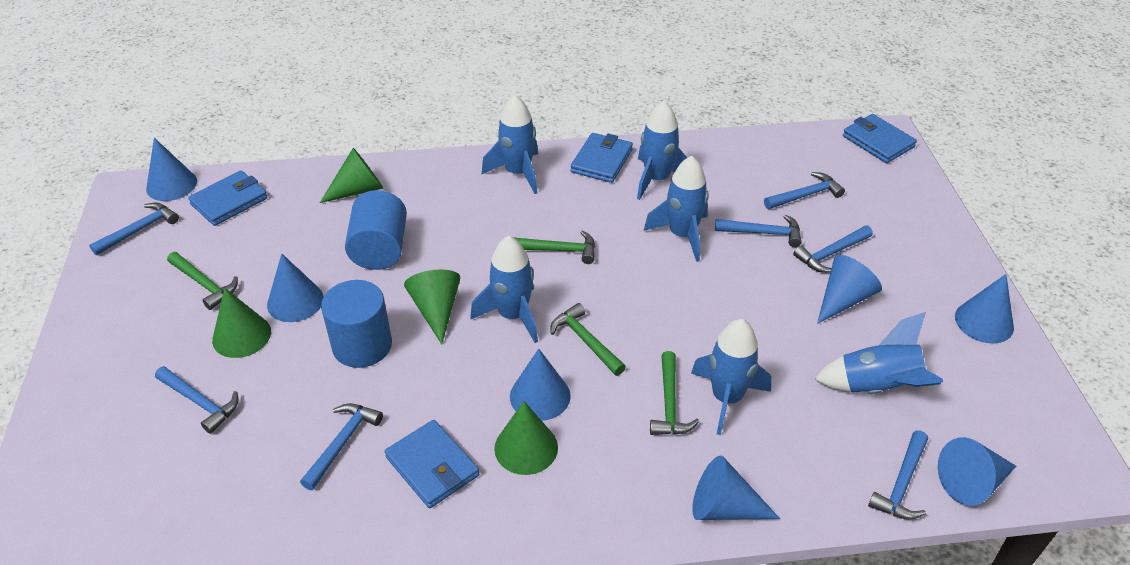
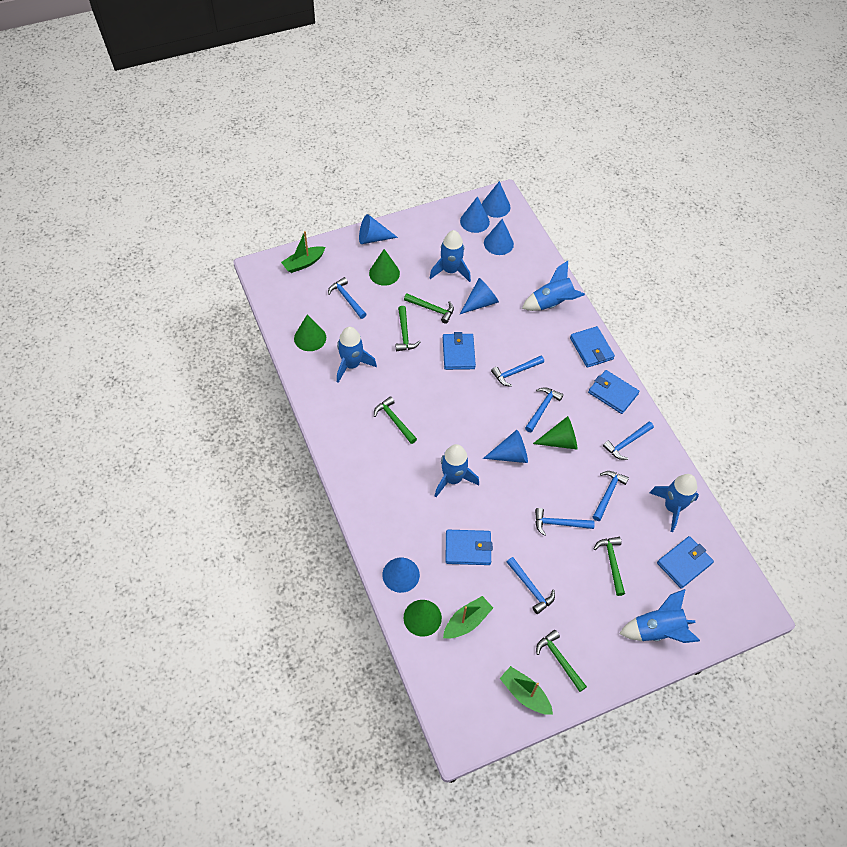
blue cylinder: [321,280,392,368] [345,190,407,270] = 2 -> none = 0
blue wallet: [188,171,268,226] [385,420,479,508] [570,133,633,183] [843,114,917,163] = 4 -> [443,332,476,370] [446,530,493,565] [570,326,615,368] [588,370,639,414] [657,536,714,589] = 5
green boat: none = 0 -> [281,231,325,273] [443,596,493,639] [500,666,553,715] = 3
green hammer: [167,252,238,310] [513,231,595,264] [550,303,626,376] [650,351,699,435] = 4 -> [374,396,417,444] [396,306,420,351] [404,293,454,324] [536,630,587,692] [594,537,625,596] = 5

